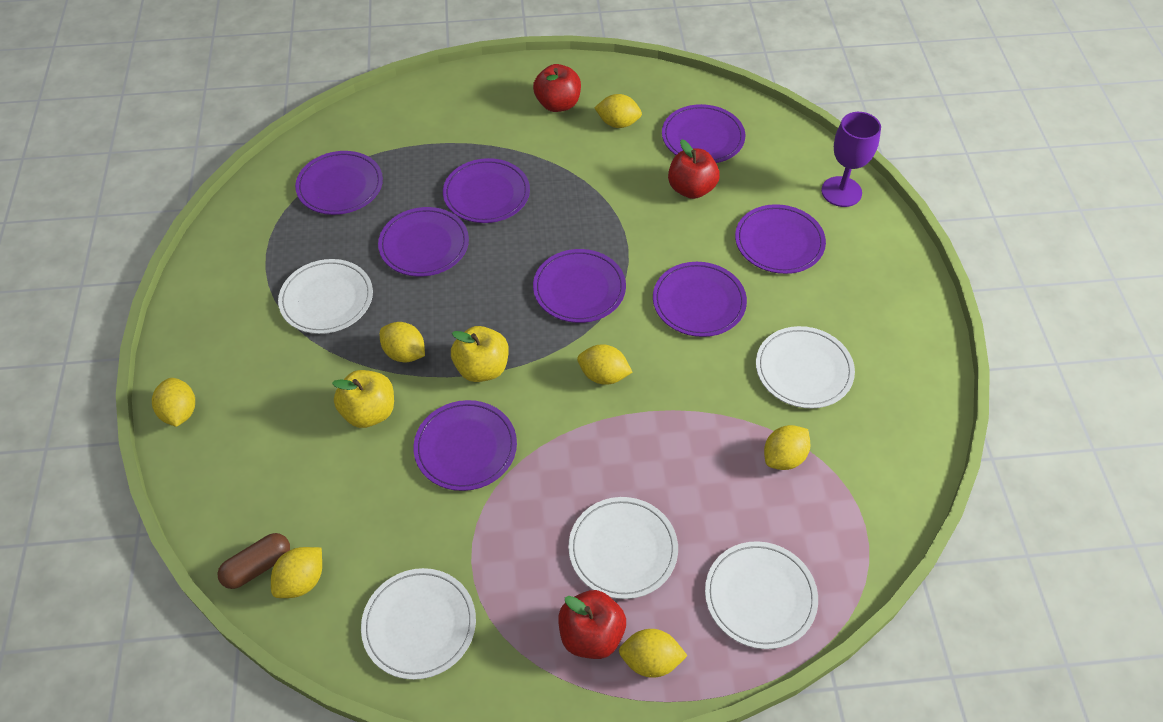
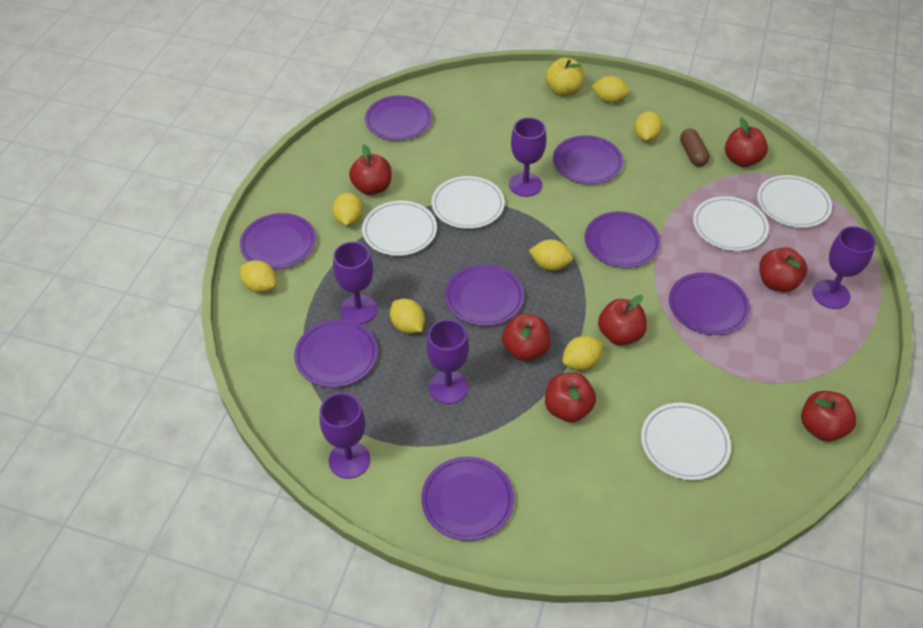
purple goblet: [821,112,881,207] = 1 -> [320,393,370,479] [333,242,377,324] [426,319,469,404] [509,117,547,197] [812,226,876,309] = 5
red apple: [533,64,581,112] [558,590,626,659] [668,140,720,199] = 3 -> [349,145,391,195] [502,314,551,361] [545,373,596,422] [598,295,647,346] [725,118,768,167] [759,247,807,292] [801,391,856,441] = 7
yellow apple: [332,370,394,428] [451,326,509,382] = 2 -> [545,58,584,96] = 1

